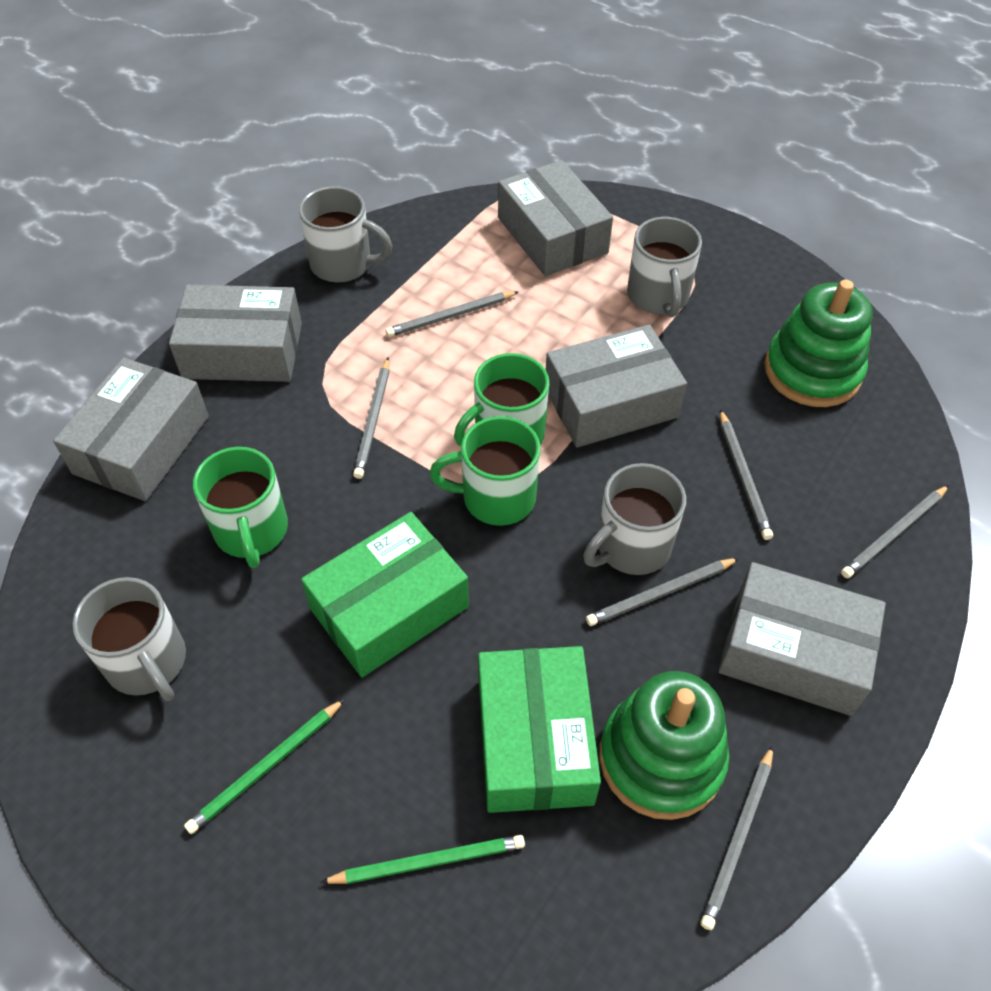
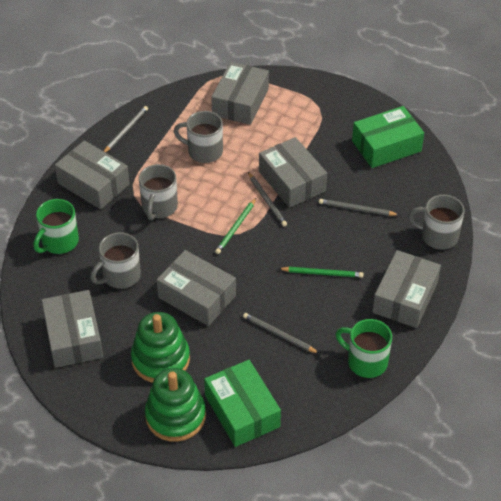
green mug: [193,447,288,568] [430,416,541,526] [454,353,549,446] = 3 -> [33,199,79,254] [336,319,392,378] = 2
grey box: [53,357,209,501] [169,285,302,382] [498,160,613,276] [546,325,687,448] [718,562,886,716] = 5 -> [41,290,103,368] [55,140,130,209] [157,250,236,326] [211,62,269,125] [259,137,327,208] [372,250,441,328] = 6
grey pencil: [353,357,389,479] [386,291,519,337] [586,558,739,626] [701,745,773,930] [720,409,773,540] [841,485,949,578] = 6 -> [104,106,148,153] [243,313,319,354] [248,172,287,226] [319,199,399,216] = 4

